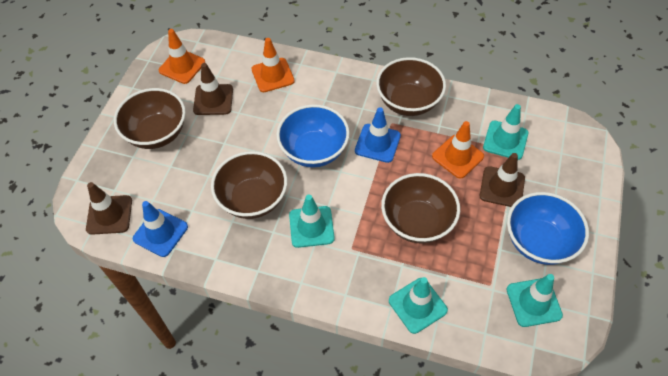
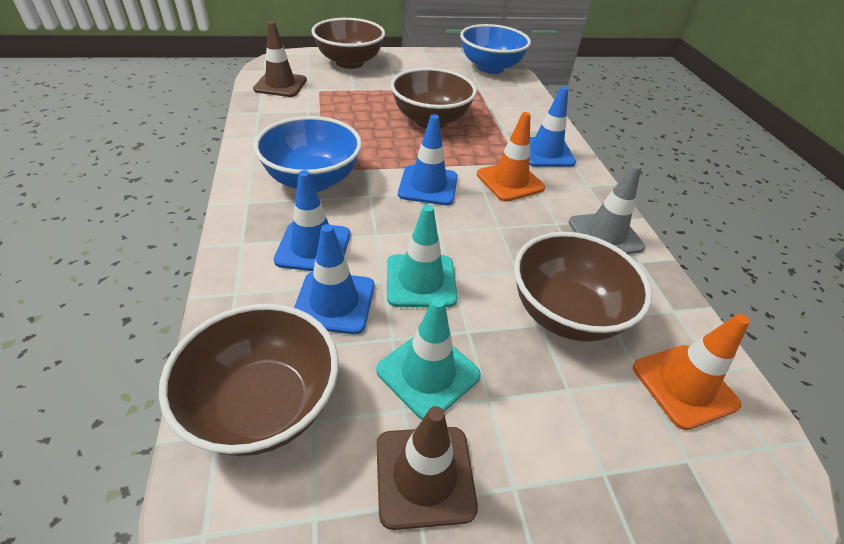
blue traffic cone: [133,201,188,257] [355,107,401,163] = 2 -> [274,170,350,271] [294,224,374,334] [398,114,458,205] [529,86,576,167] = 4
brown traffic cone: [86,182,132,235] [193,63,233,115] [480,153,525,207] = 3 -> [253,21,307,97] [377,406,478,530] = 2
grey traffic cone: none = 0 -> [568,163,645,254] = 1
orange traffic cone: [159,29,205,84] [251,38,295,92] [432,121,484,179] = 3 -> [477,112,545,202] [633,314,750,430] = 2
turquoise traffic cone: [289,195,335,248] [389,277,448,334] [483,104,528,160] [507,274,563,327] = 4 -> [376,297,481,420] [387,204,458,307] = 2

